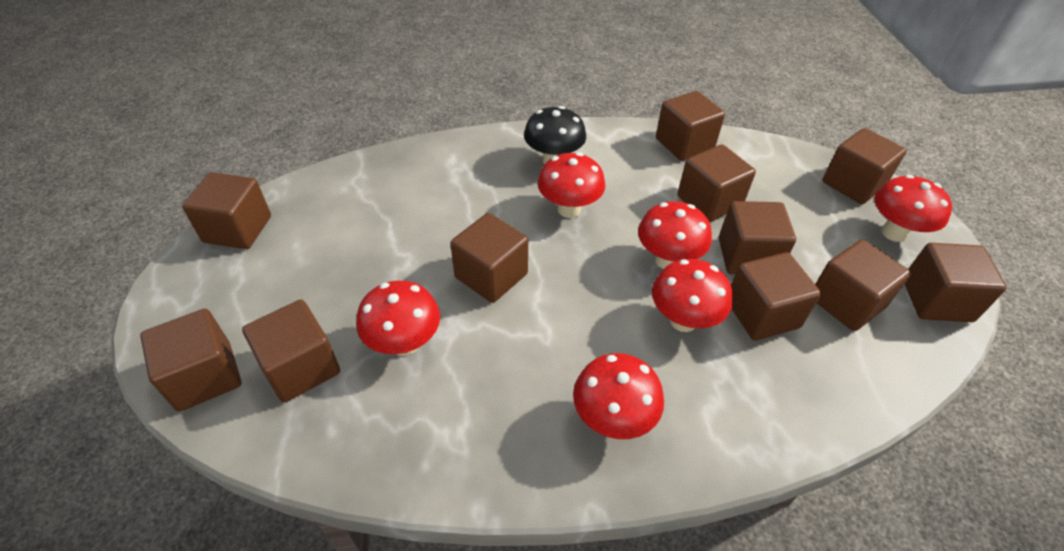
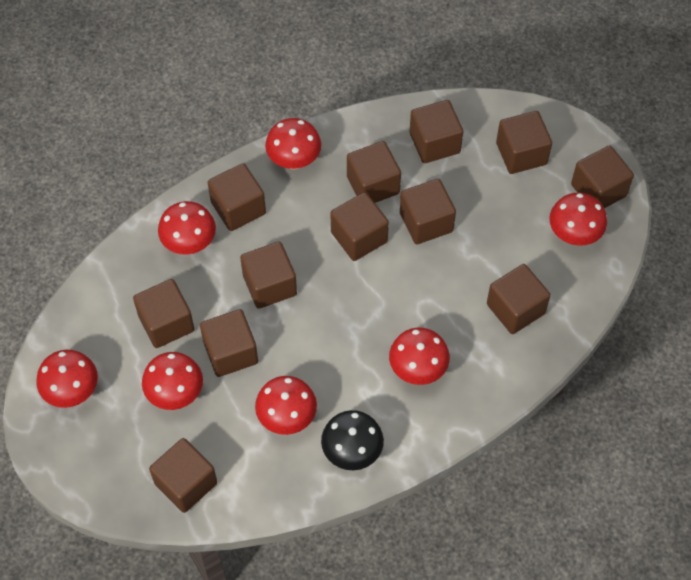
brown cube: [140,309,241,412] [182,172,271,249] [242,300,340,402] [450,213,528,303] [656,91,725,161] [677,144,756,222] [719,201,796,274] [731,252,821,341] [815,239,911,331] [822,128,907,204] [905,243,1007,322] = 11 -> [133,279,194,348] [149,438,217,513] [200,309,258,377] [208,163,266,231] [240,242,297,309] [331,192,389,261] [347,141,401,203] [400,179,456,244] [409,100,463,163] [487,264,551,334] [496,111,552,174] [571,145,634,208] = 12
red mushroom: [356,281,440,356] [538,152,605,218] [573,353,664,439] [638,201,712,269] [652,259,733,332] [875,175,952,242] = 6 -> [36,350,98,408] [142,352,203,410] [158,201,216,255] [255,376,317,435] [265,118,321,170] [389,328,450,385] [549,193,607,246] = 7

